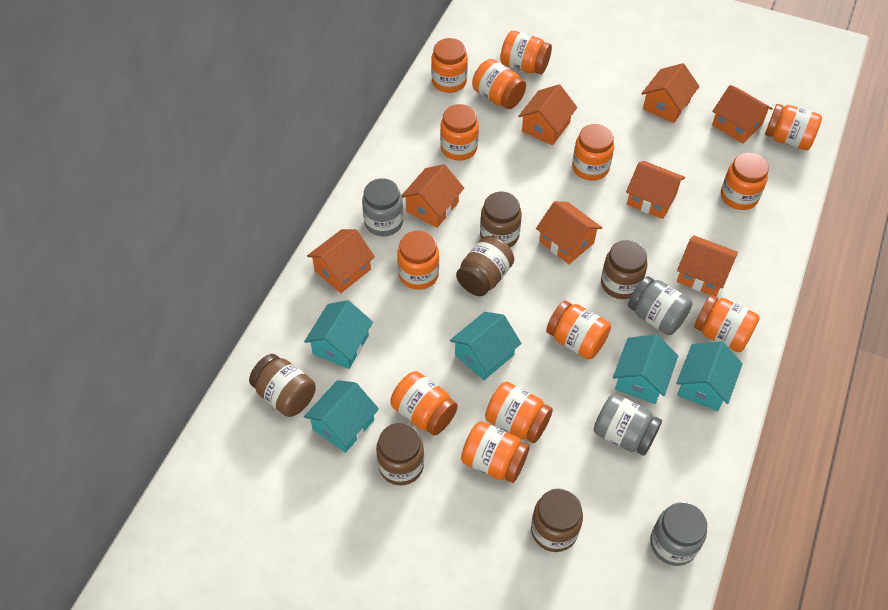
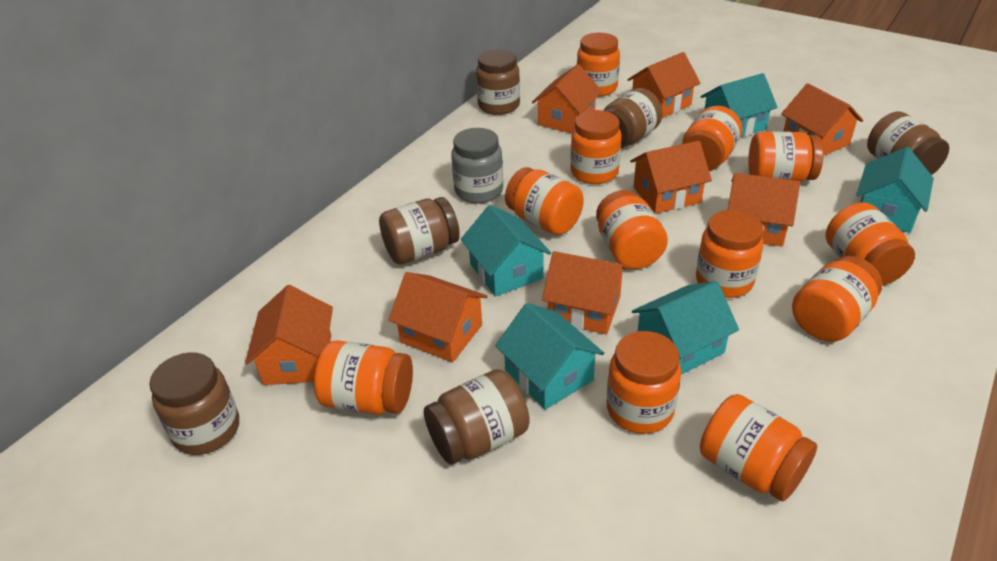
grey jar: [362,178,403,236] [594,394,662,456] [628,276,692,335] [650,502,707,566] = 4 -> [451,128,503,203] = 1
orange jar: [390,371,458,435] [397,230,439,290] [431,38,468,93] [440,104,479,161] [461,421,529,483] [472,59,526,109] [485,381,553,443] [500,31,552,74] [546,301,611,359] [572,124,614,181] [694,295,760,352] [721,153,769,210] [765,104,822,150] = 13 -> [314,340,413,415] [505,167,584,235] [570,110,622,184] [577,33,620,97] [596,190,668,269] [607,331,681,434] [682,106,742,171] [696,210,763,298] [700,394,817,501] [748,131,824,182] [792,256,882,342] [826,202,915,285] = 12

